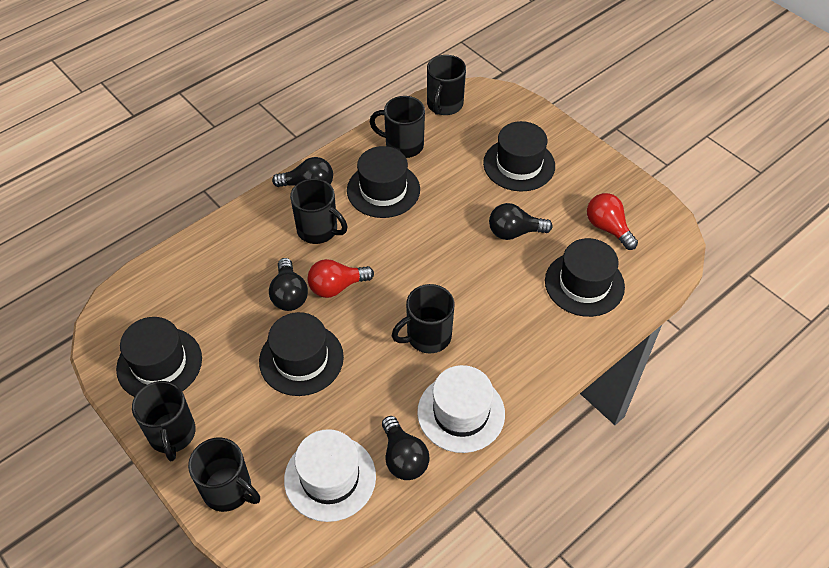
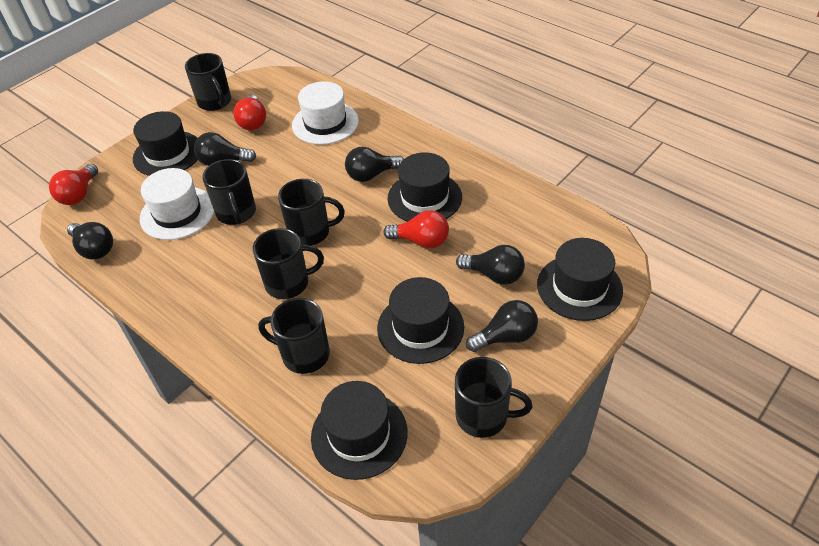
black light bulb: [269,258,308,311] [272,157,333,187] [382,416,429,480] [489,203,553,240] = 4 -> [67,222,113,259] [194,132,256,166] [345,147,404,182] [456,245,525,285] [466,300,538,352] = 5
red light bulb: [307,259,374,298] [587,193,638,250] = 2 -> [49,164,98,205] [233,95,266,130] [383,210,449,248] = 3

